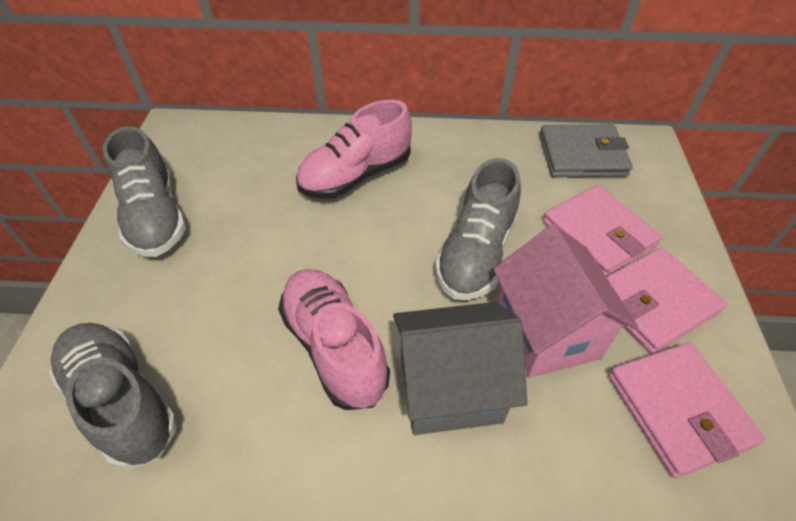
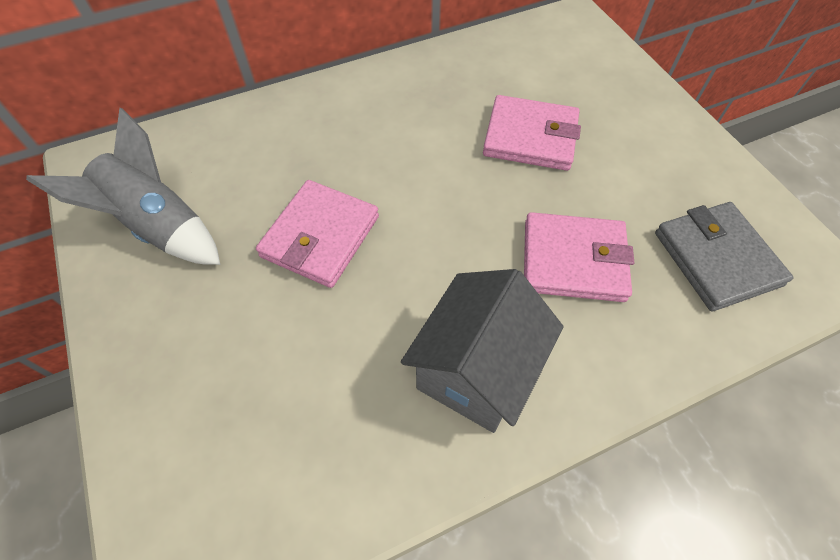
grey rocket: none = 0 -> [26,107,220,265] = 1
grey shoe: [49,323,177,469] [103,126,186,257] [435,158,521,300] = 3 -> none = 0
pink house: [493,225,638,378] = 1 -> none = 0
pink shoe: [278,269,390,410] [296,100,412,199] = 2 -> none = 0

